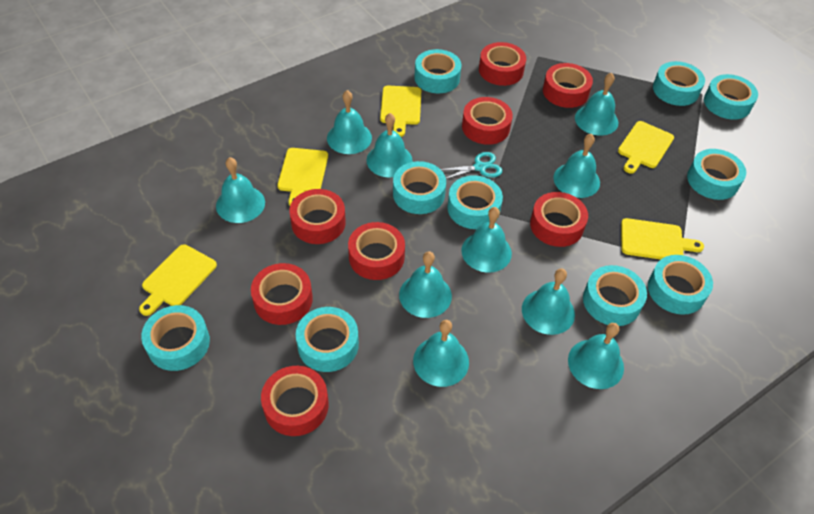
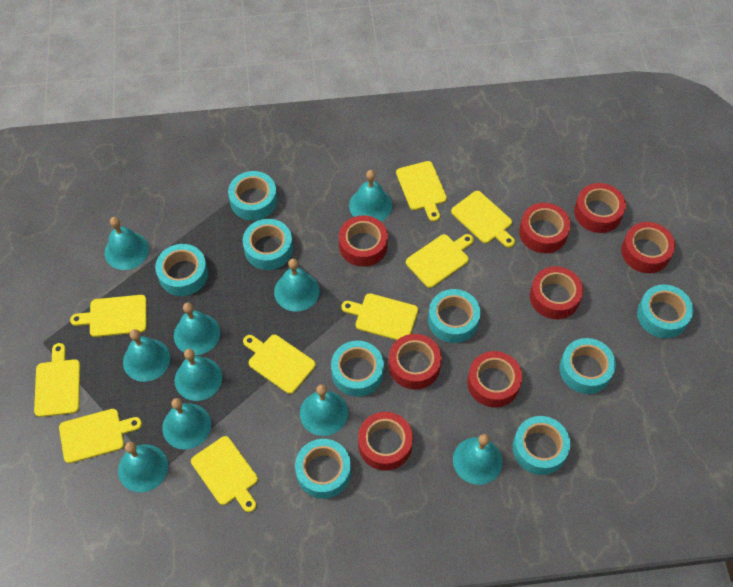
turquoise scissors: [441,152,502,179] = 1 -> none = 0
turquoise tape: [141,305,210,371] [296,307,359,372] [393,161,446,214] [414,49,461,93] [447,175,503,229] [583,265,647,326] [648,255,713,315] [653,61,705,106] [687,149,746,200] [704,74,758,120] = 10 -> [155,244,208,296] [228,171,277,221] [243,219,293,270] [295,439,351,499] [331,341,384,397] [428,289,480,343] [513,416,570,475] [559,338,616,394] [637,284,693,338] = 9
yellow cutting board: [139,244,217,316] [277,148,328,206] [380,86,421,137] [618,121,674,174] [621,218,704,260] = 5 -> [34,343,80,417] [59,409,142,463] [70,295,147,337] [191,436,258,512] [243,335,316,394] [341,293,418,340] [396,161,447,221] [406,234,474,288] [451,191,515,248] = 9

